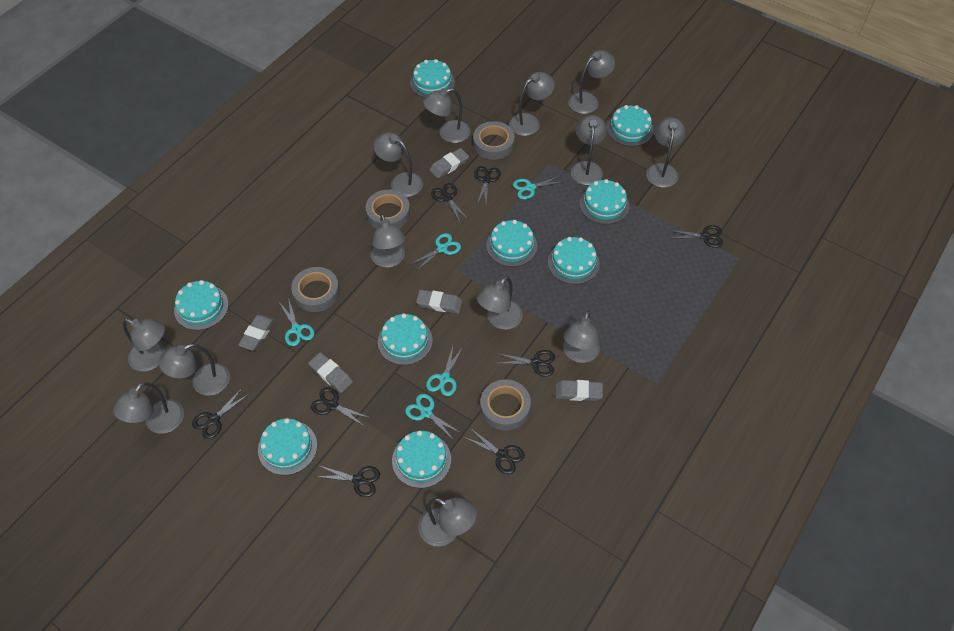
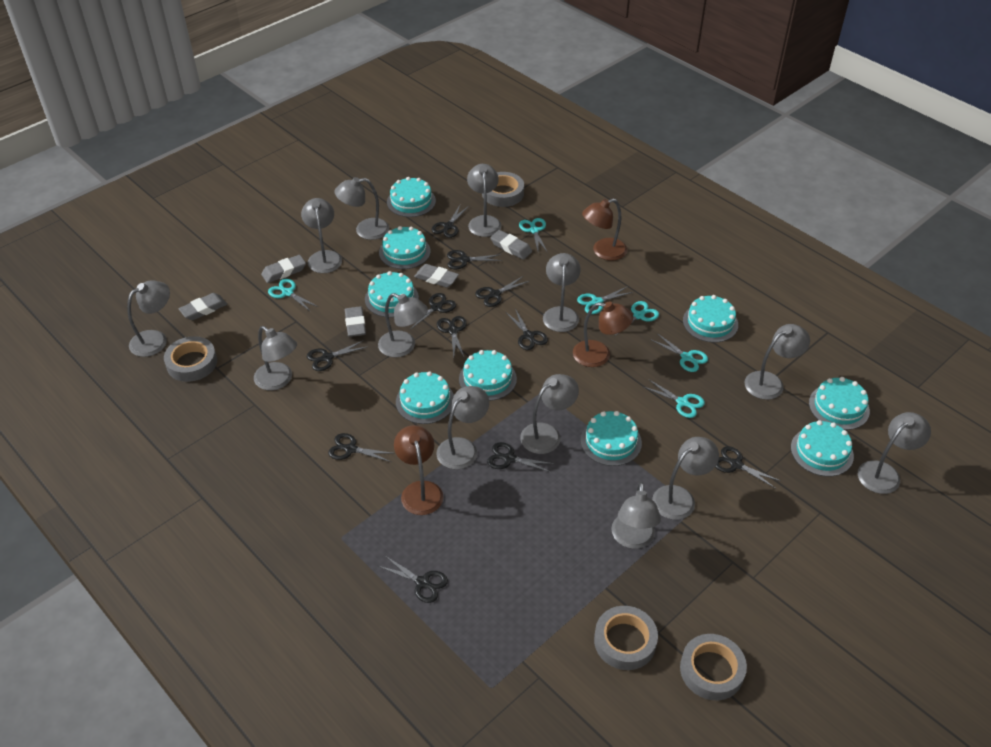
black scissors: [192,390,249,439] [311,387,370,426] [315,465,380,497] [431,183,468,222] [464,428,524,474] [474,166,501,204] [495,350,555,377] [669,225,723,248] = 8 -> [307,340,366,371] [328,433,395,462] [378,556,448,603] [410,293,456,330] [432,205,469,238] [437,316,467,357] [447,250,502,269] [475,276,529,307] [487,442,555,473] [506,309,548,350] [715,446,781,489] = 11
brown lamp: none = 0 -> [394,425,443,515] [573,301,633,367] [582,199,627,261] = 3
turquoise scissors: [279,298,314,346] [405,394,461,439] [410,233,461,270] [426,346,463,396] [513,175,566,200] = 5 -> [268,279,319,312] [519,218,548,253] [577,286,633,314] [615,301,659,336] [644,379,705,418] [652,333,708,372] = 6

